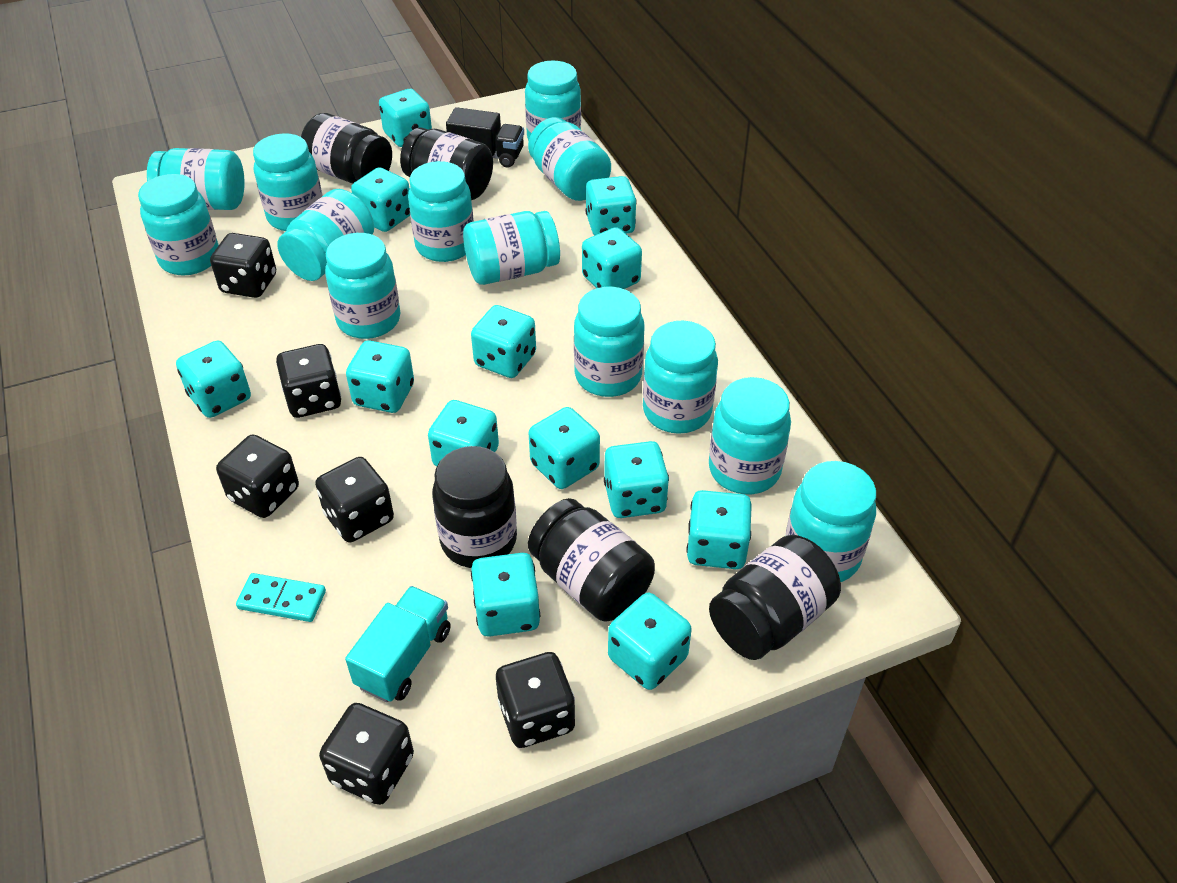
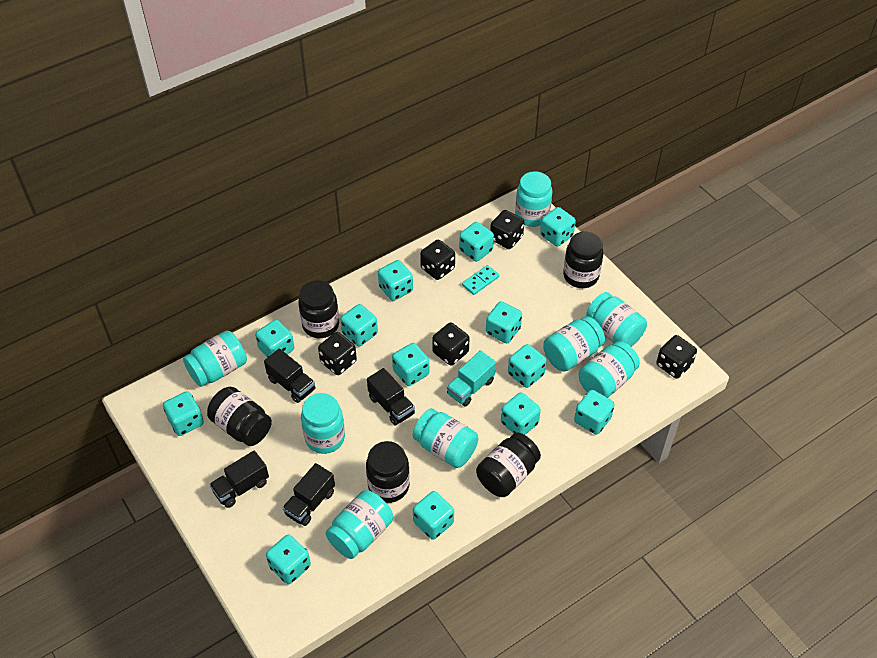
black dice: [210,233,276,298] [216,435,299,518] [276,344,341,418] [315,457,394,543] [319,703,414,805] [496,652,575,748] = 6 -> [318,332,357,375] [420,240,455,280] [432,322,470,366] [490,210,524,249] [656,335,697,379] = 5
black truck: [446,107,524,167] = 1 -> [209,450,269,508] [264,348,316,403] [282,463,335,526] [367,368,415,425] = 4
turquoise jar: [138,174,219,276] [147,148,245,210] [253,133,323,231] [277,189,374,281] [325,233,400,339] [408,161,474,262] [463,211,560,285] [525,61,581,141] [528,117,611,201] [574,287,644,397] [643,321,718,434] [709,377,791,494] [786,461,876,582] = 13 -> [183,330,247,387] [301,393,345,454] [326,490,393,559] [413,408,478,468] [515,171,552,227] [543,316,605,372] [579,341,640,398] [586,292,647,347] = 8

